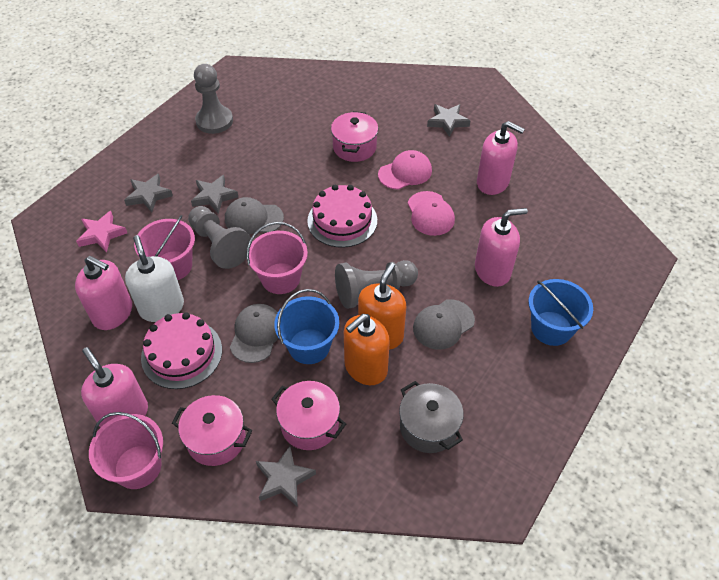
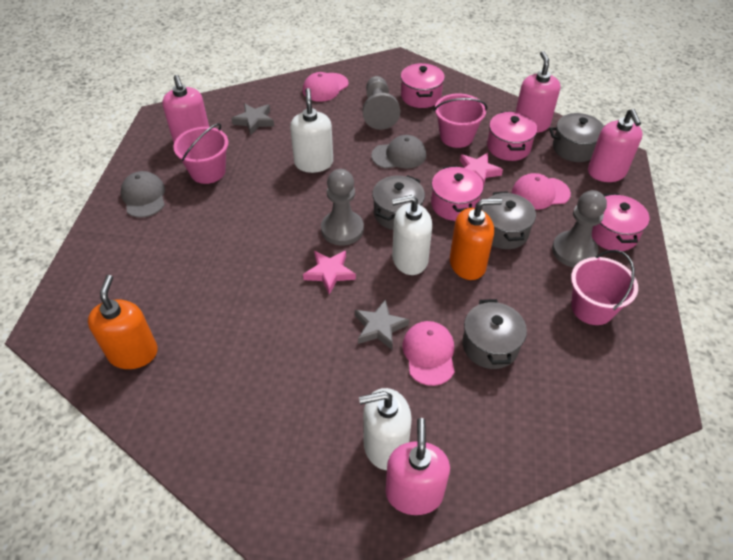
blue bucket: [274,289,339,364] [529,279,593,346] = 2 -> none = 0
grey cap: [225,197,284,235] [230,304,279,363] [413,299,475,350] = 3 -> [121,171,165,218] [371,135,426,169] = 2
grey pot: [399,381,464,453] = 1 -> [372,175,425,230] [462,299,527,369] [482,191,536,249] [549,113,604,162] = 4
grey star: [124,174,173,212] [191,175,238,214] [256,446,316,507] [427,104,470,137] = 4 -> [231,103,274,135] [355,299,409,350] = 2
pink cake: [141,312,222,389] [307,185,377,248] = 2 -> none = 0
pink cap: [378,150,432,190] [407,191,455,236] = 2 -> [303,72,349,102] [402,321,455,386] [512,173,571,209] = 3
pink pot: [172,395,252,466] [271,381,346,450] [331,111,378,162] = 3 -> [401,63,445,108] [431,166,484,221] [487,111,537,161] [592,193,649,251] = 4
pink star: [76,211,127,253] = 1 -> [303,251,356,295] [460,153,503,185] = 2
white soap dispenser: [125,235,184,322] = 1 -> [290,88,333,173] [359,388,412,470] [392,195,432,275] = 3

